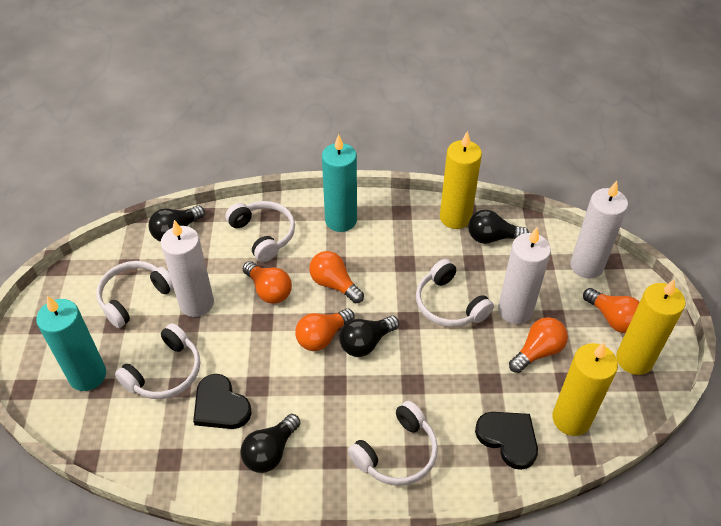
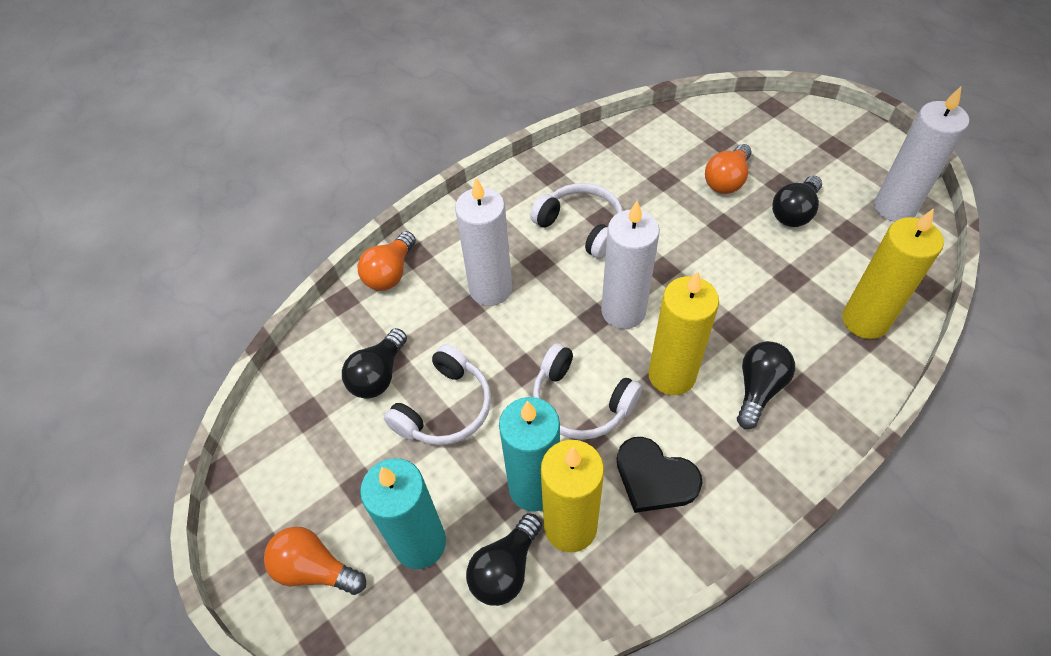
black heart: [193,374,251,429] [475,412,538,470] = 2 -> [617,437,702,513] = 1
orange light bulb: [243,261,292,304] [295,308,355,351] [309,251,364,303] [509,317,568,373] [583,288,640,333] = 5 -> [264,527,366,595] [358,231,416,291] [705,144,751,194] = 3
white headphones: [96,261,174,328] [115,323,200,399] [225,201,295,262] [348,401,438,486] [416,259,494,327] = 5 -> [384,344,491,445] [530,183,623,259] [533,343,642,440] = 3

